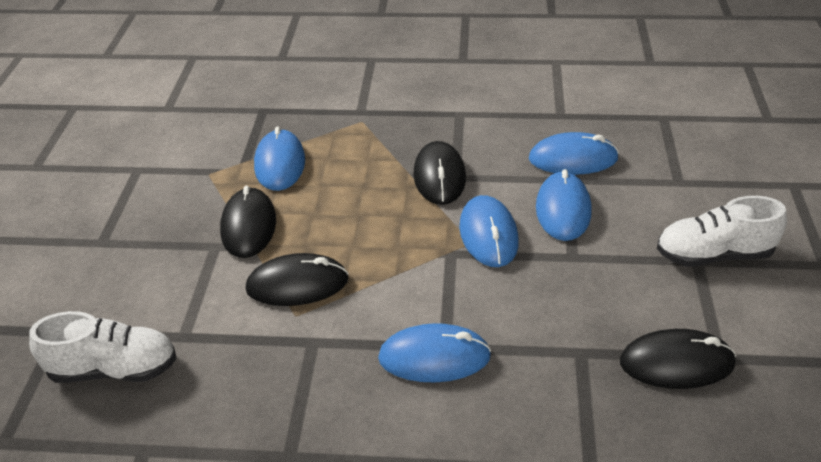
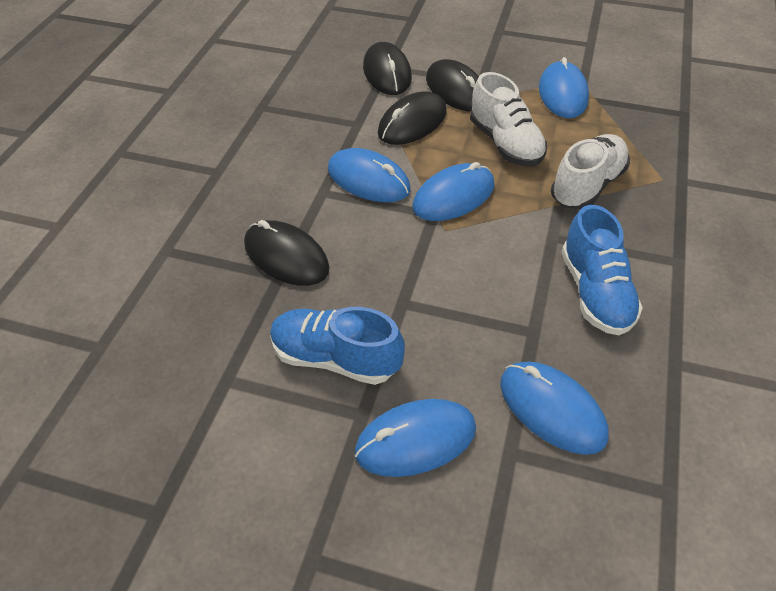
blue shoe: none = 0 -> [270,307,405,385] [562,205,643,335] = 2

